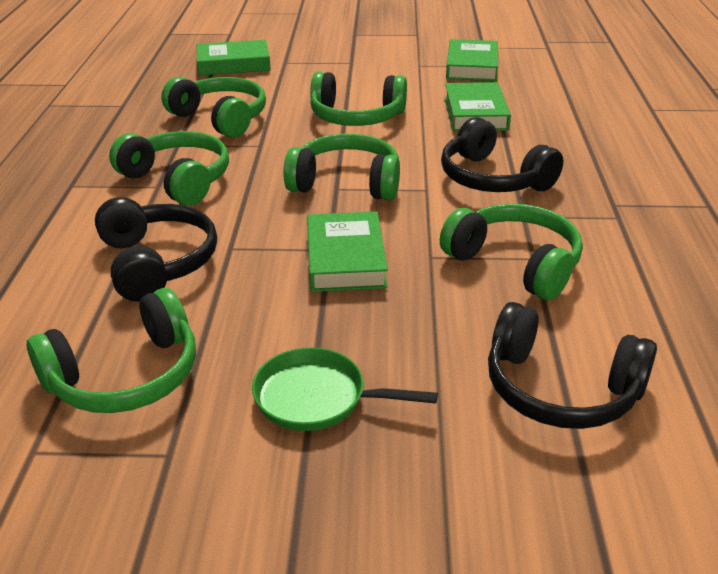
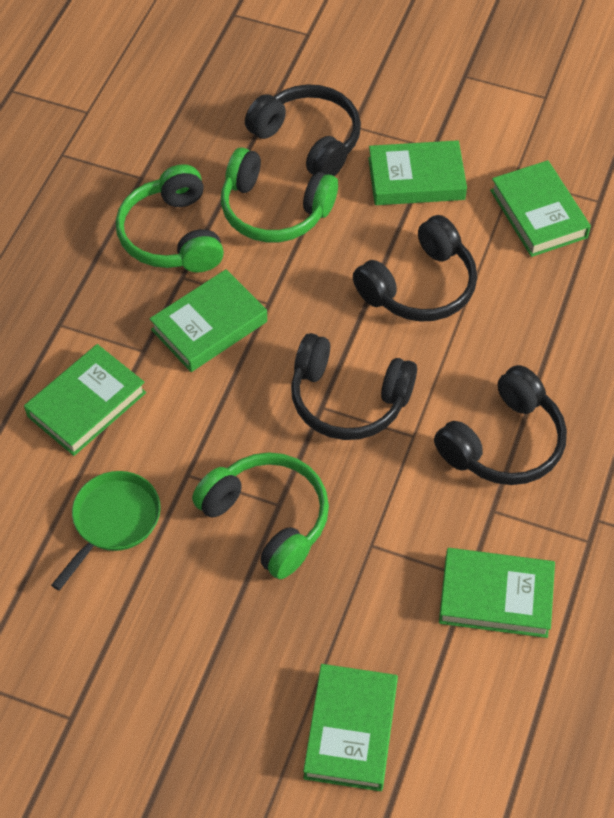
black headphones: [95,197,217,302] [441,117,563,192] [488,302,657,429] = 3 -> [245,84,361,176] [291,333,417,440] [353,215,477,322] [434,365,567,485] = 4
green book: [197,40,271,76] [307,211,388,292] [444,82,511,131] [446,39,498,81] = 4 -> [24,344,146,456] [149,269,267,372] [303,664,398,791] [368,140,467,205] [439,548,555,638] [490,160,591,257] = 6
green headphones: [27,288,196,413] [109,131,229,206] [161,77,266,138] [283,134,400,201] [310,72,407,126] [440,204,583,300] = 6 -> [116,164,224,273] [192,452,329,579] [221,147,338,242] = 3

